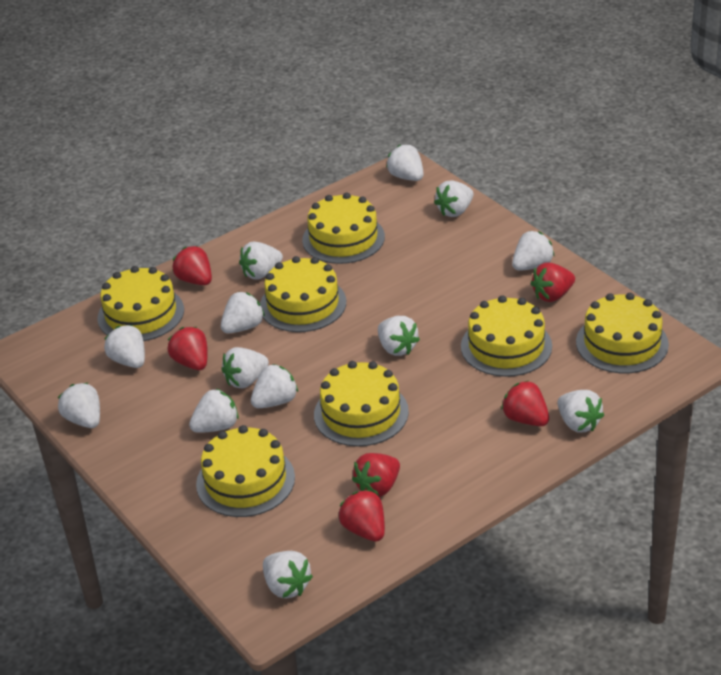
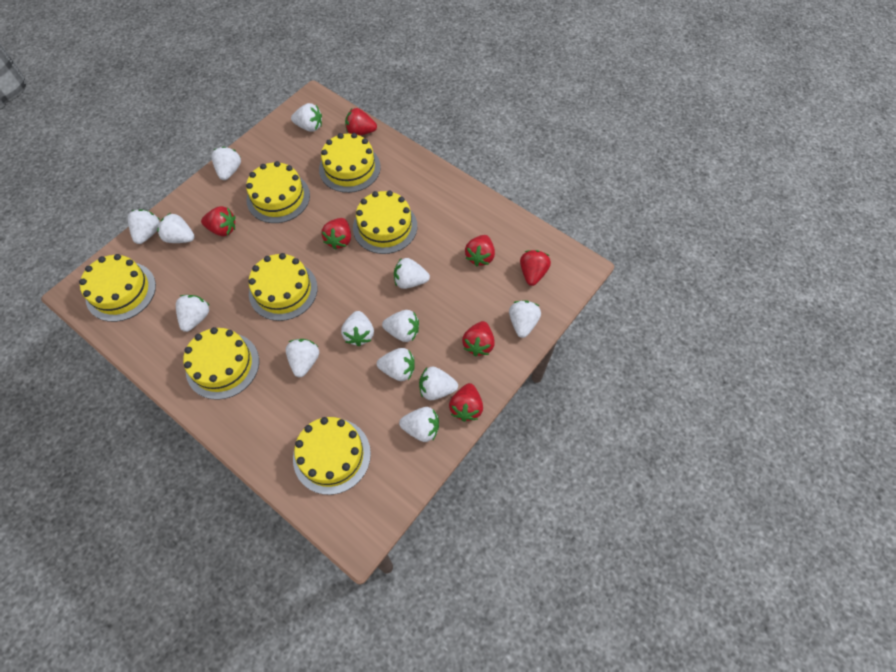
red strawberry: [167,327,208,370] [173,246,212,285] [338,490,385,542] [352,453,400,497] [501,380,549,426] [531,262,575,302] = 6 -> [201,206,236,236] [321,218,351,250] [345,108,377,136] [449,383,483,422] [462,321,495,356] [465,235,495,267] [520,250,551,286] = 7

